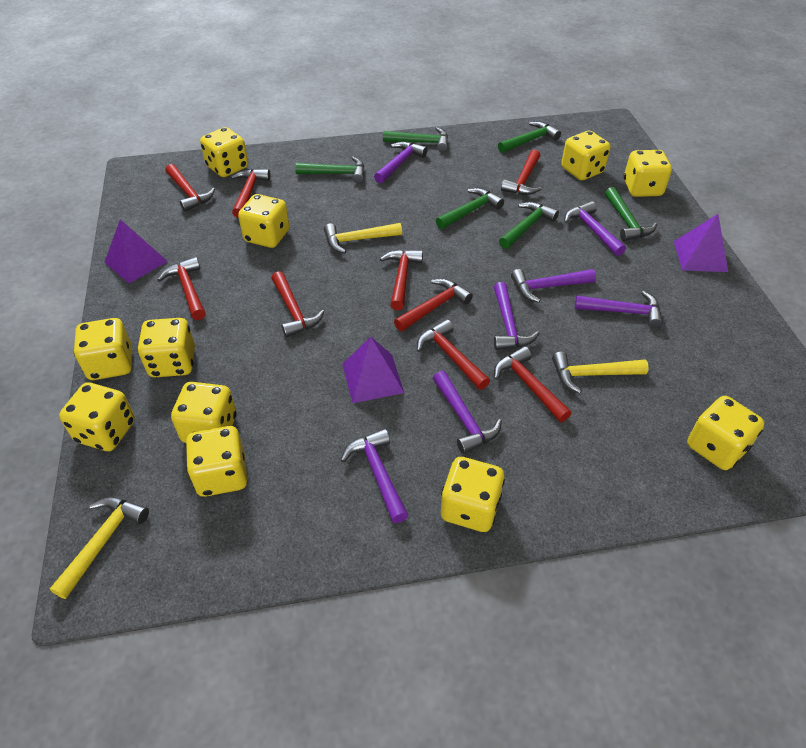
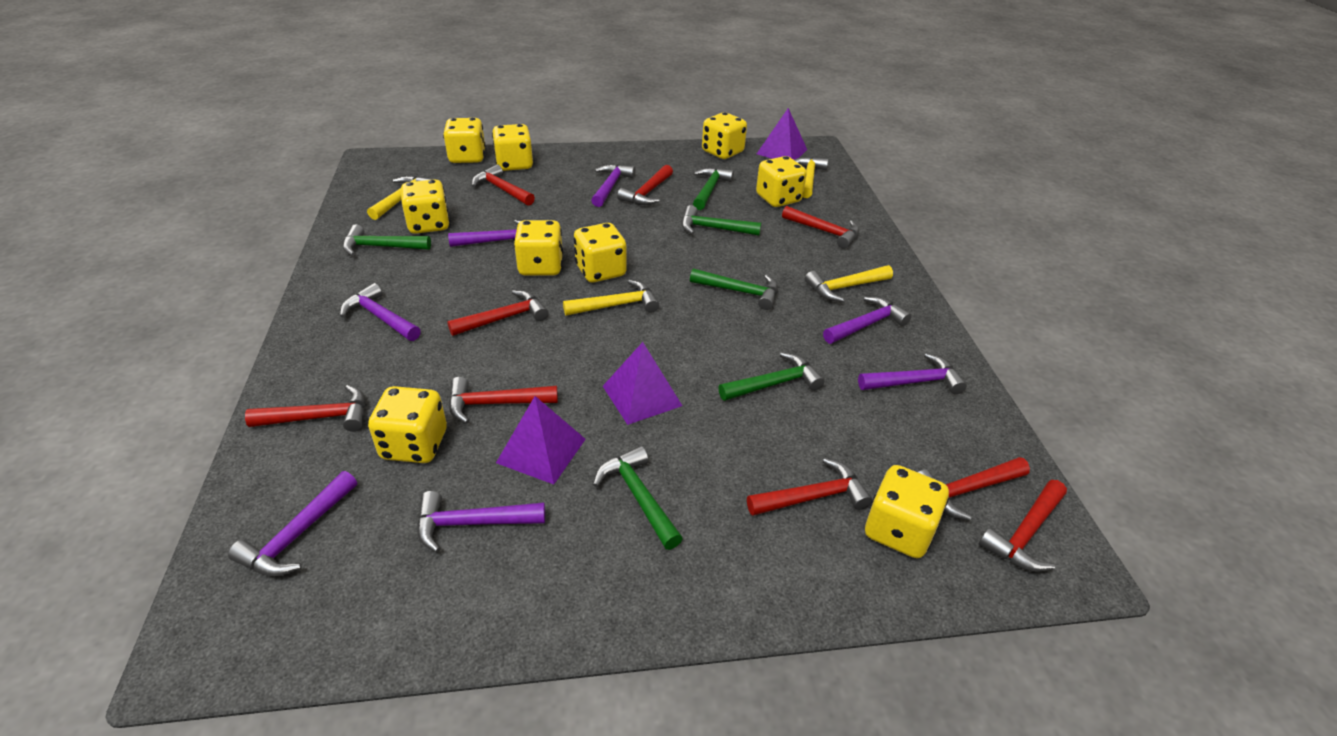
yellow dice: [59,382,135,451] [74,318,132,380] [138,318,195,377] [171,382,237,443] [185,426,247,497] [200,127,248,177] [238,194,289,248] [441,457,505,532] [561,131,611,180] [624,150,672,197] [687,396,765,470] = 11 -> [368,386,447,463] [401,179,450,234] [443,118,486,163] [492,124,533,171] [514,220,563,276] [574,223,627,282] [702,112,747,159] [756,156,807,207] [865,465,949,558] = 9
yellow hammer: [50,498,149,599] [324,223,402,254] [552,352,649,394] = 3 -> [367,176,433,220] [563,279,659,316] [795,157,828,198] [805,265,893,302] = 4

